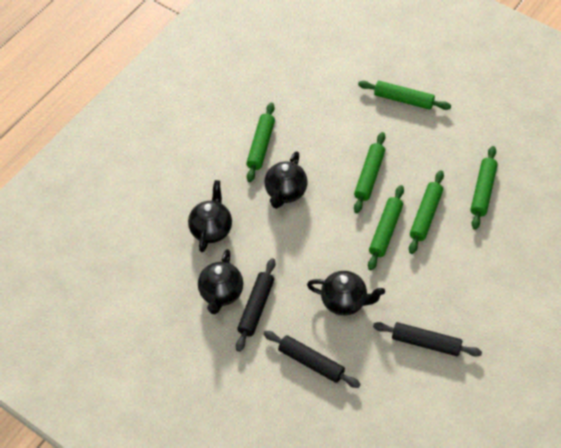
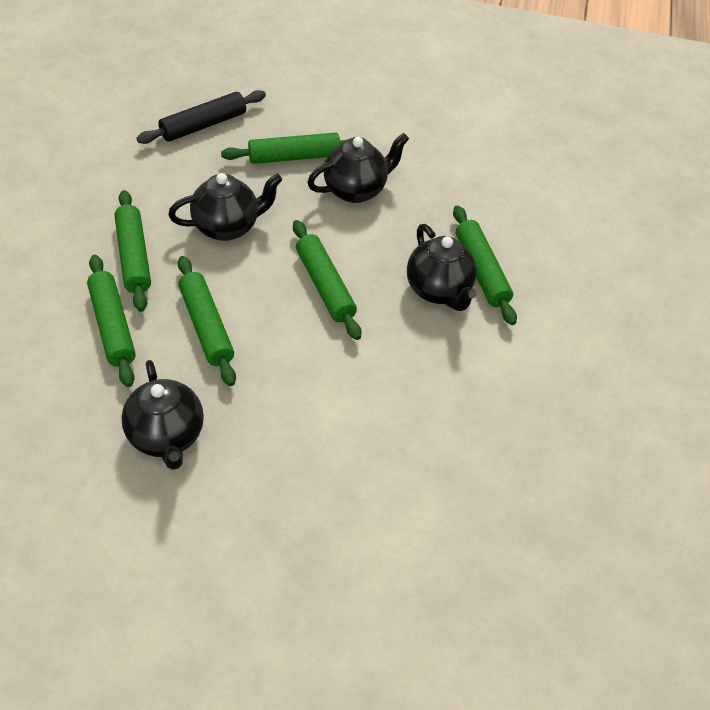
black rolling pin: [236,258,276,352] [264,331,361,388] [373,322,482,357] = 3 -> [137,90,266,144] = 1

